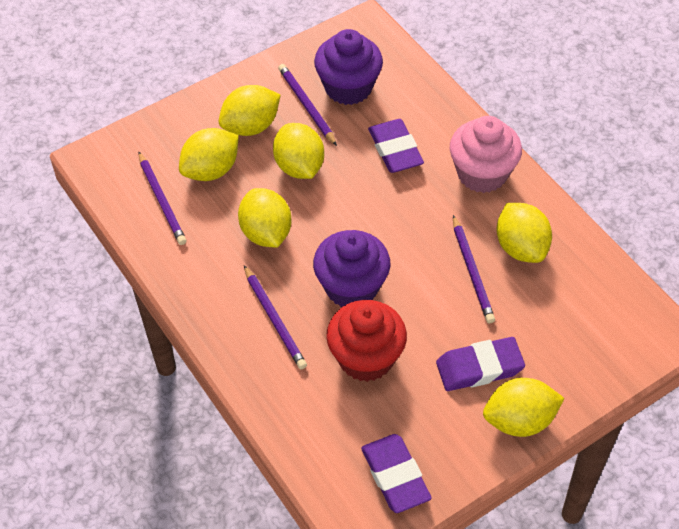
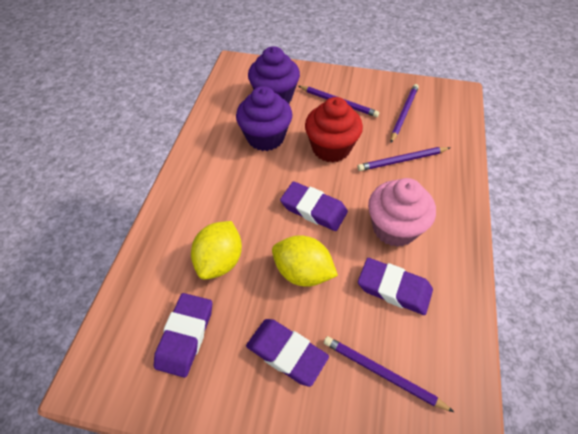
purple eraser: [361,434,432,513] [368,119,424,173] [436,337,525,391] = 3 -> [154,293,212,378] [246,319,329,387] [280,181,348,231] [358,258,433,315] = 4
yellow lemon: [179,128,239,181] [219,85,280,136] [238,188,291,248] [273,123,324,179] [483,378,565,437] [497,203,552,263] = 6 -> [191,221,242,280] [272,235,338,287] = 2

